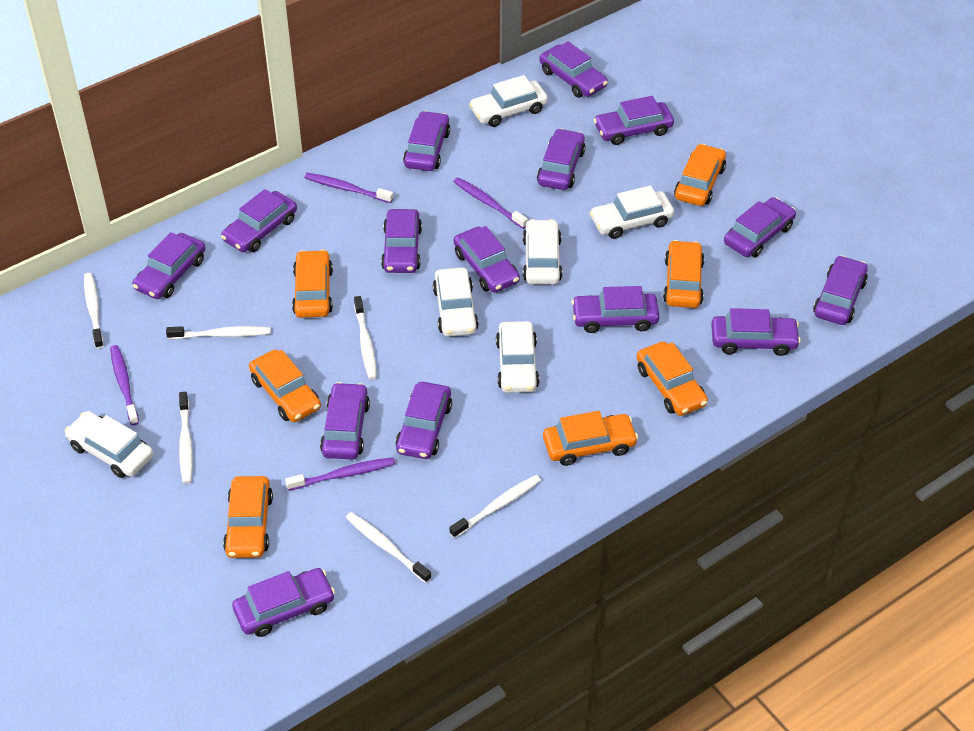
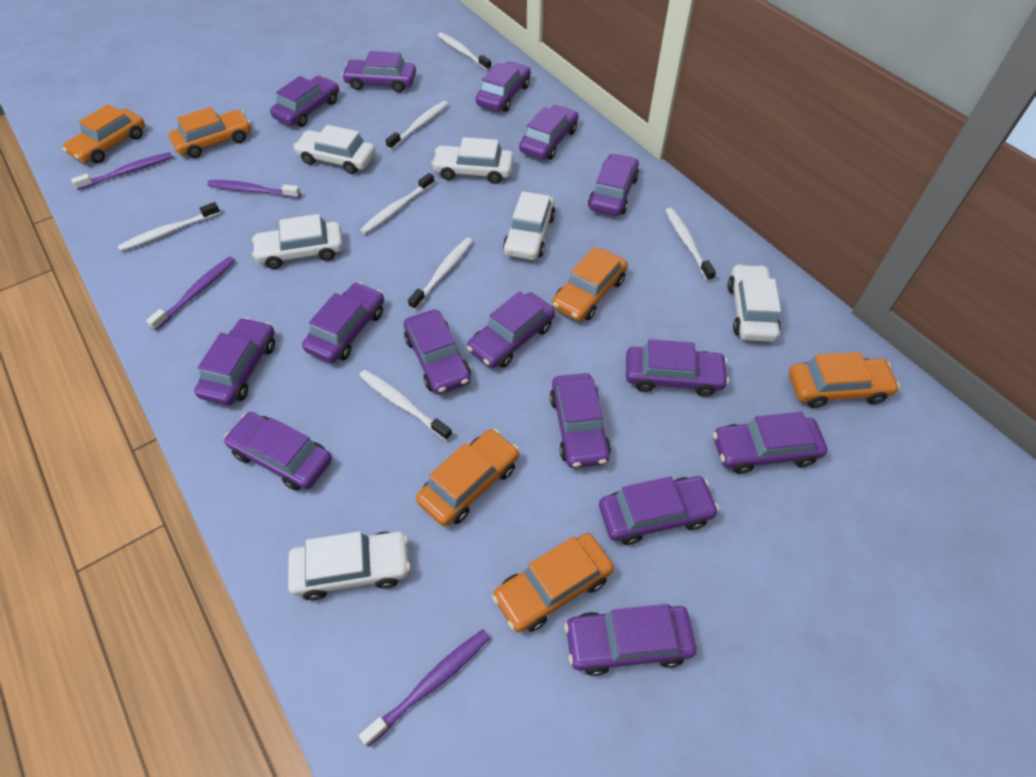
orange car: [223,476,273,558] [249,350,321,422] [292,250,333,318] [543,411,638,466] [636,341,708,416] [663,240,705,308] [674,144,726,206] = 7 -> [63,104,145,163] [169,107,251,158] [416,429,519,527] [492,533,614,632] [552,247,628,321] [789,352,900,408] = 6
white toothbrush: [84,273,104,349] [166,326,271,339] [179,392,193,484] [346,512,432,583] [354,296,377,380] [450,475,541,538] = 6 -> [118,202,220,251] [359,370,452,441] [360,173,435,234] [386,101,448,150] [408,238,473,310] [437,32,492,71] [665,208,716,281] = 7

